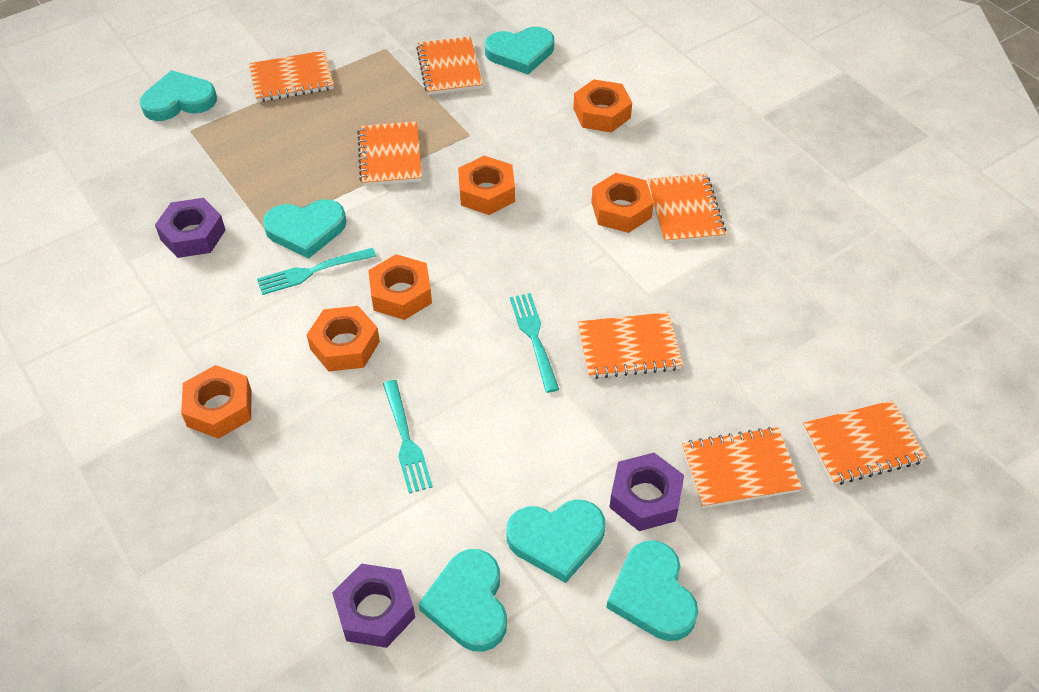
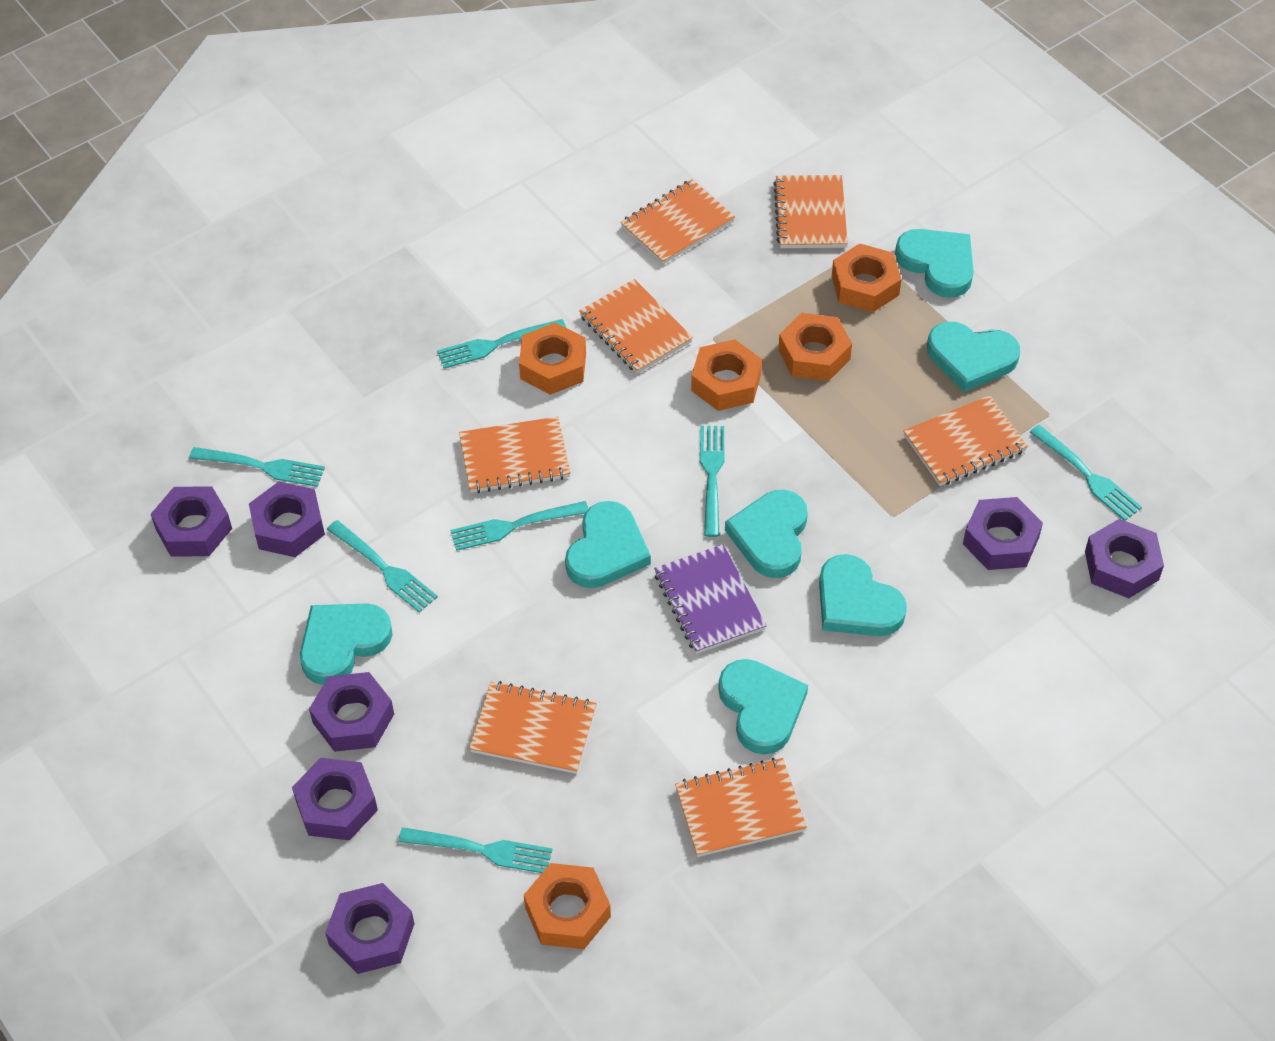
orange nut: [181,365,252,439] [307,306,380,371] [368,254,432,320] [458,156,515,215] [573,79,632,133] [591,173,654,233] = 6 -> [519,322,586,395] [524,863,611,949] [691,339,762,411] [778,313,852,381] [832,243,902,312] = 5
purple notebook: none = 0 -> [654,544,767,654] = 1
purple nut: [155,198,226,258] [332,563,415,648] [609,453,684,531] = 3 -> [151,486,232,557] [249,481,325,557] [292,758,378,840] [309,672,394,752] [325,883,415,974] [963,497,1043,570] [1085,519,1164,598] = 7
turquoise fork: [257,248,376,295] [383,380,433,494] [510,293,559,393] = 3 -> [189,447,325,487] [327,520,438,613] [398,827,552,873] [437,319,566,369] [450,501,588,551] [700,426,724,537] [1030,425,1142,521] = 7
turquoise heart: [140,70,217,121] [263,199,346,259] [419,549,507,652] [485,27,554,75] [507,500,605,583] [607,540,698,641] = 6 -> [300,603,393,685] [565,501,651,588] [718,659,808,755] [725,490,808,578] [819,554,907,636] [895,229,974,298] [927,322,1020,392] = 7

